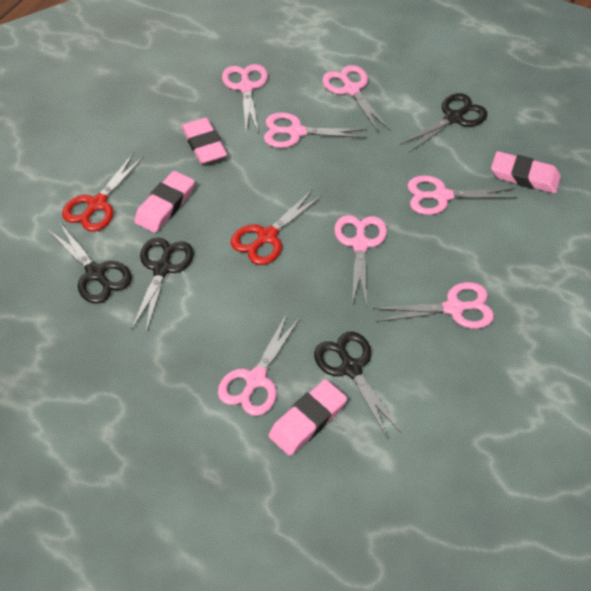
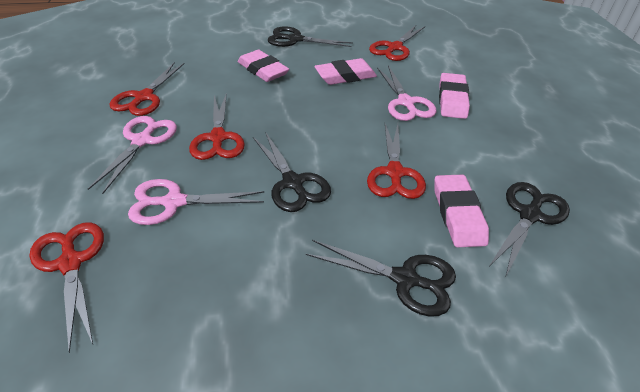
pink scissors: [218,314,300,416] [222,64,268,134] [264,112,367,148] [322,65,390,133] [334,215,387,308] [373,282,494,329] [407,175,518,215] = 7 -> [88,116,177,194] [128,179,264,225] [377,66,436,121] = 3
red scissors: [62,154,144,232] [231,189,323,265] = 2 -> [29,222,104,353] [110,62,184,116] [189,93,245,160] [367,124,426,199] [369,25,425,61] = 5

